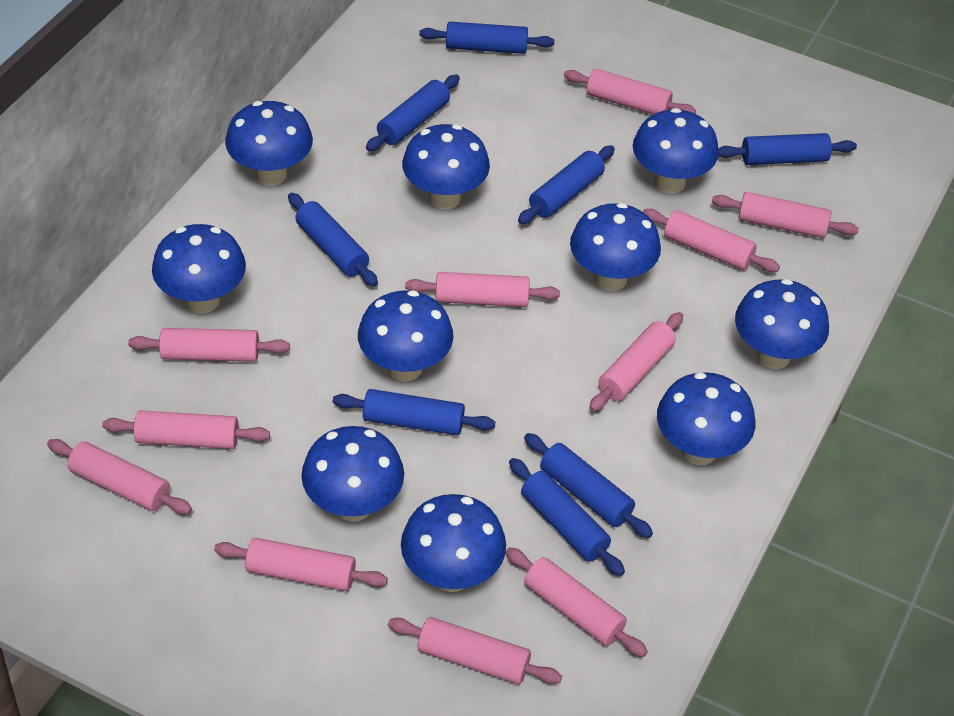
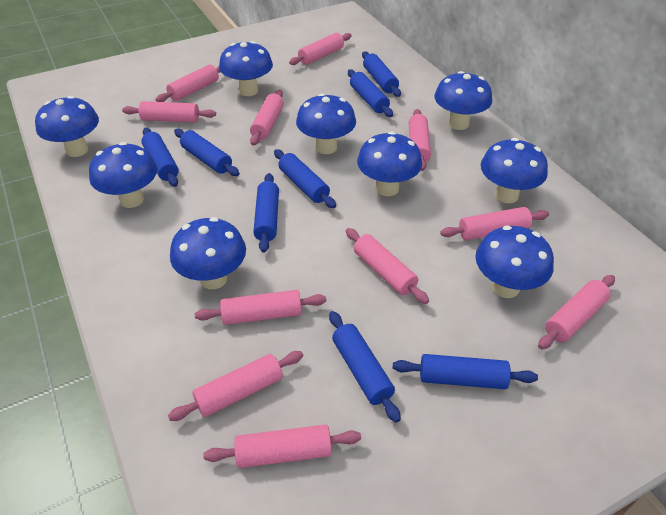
blue mushroom: [152,224,246,313] [225,101,313,186] [301,426,404,522] [358,290,453,382] [401,494,506,592] [402,124,490,209] [570,203,661,291] [633,108,719,194] [657,372,755,465] [735,279,829,369] = 10 -> [35,96,99,157] [89,142,157,208] [170,217,246,289] [219,41,273,96] [296,93,356,154] [357,131,422,196] [434,71,492,130] [476,226,554,298] [481,138,548,203] = 9

